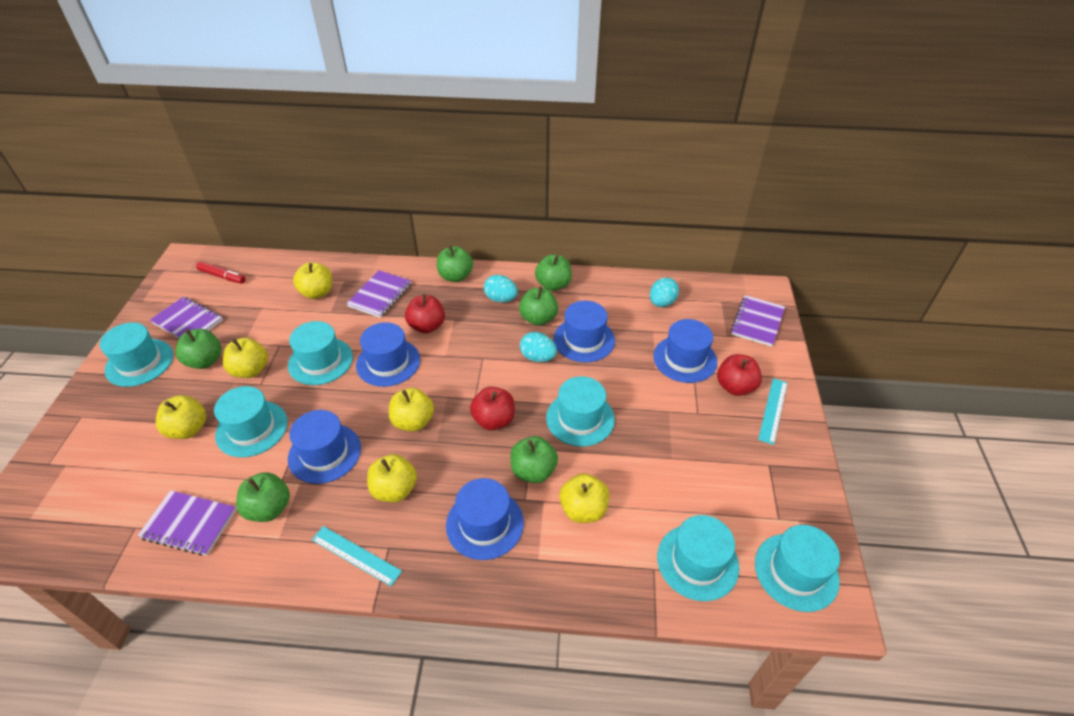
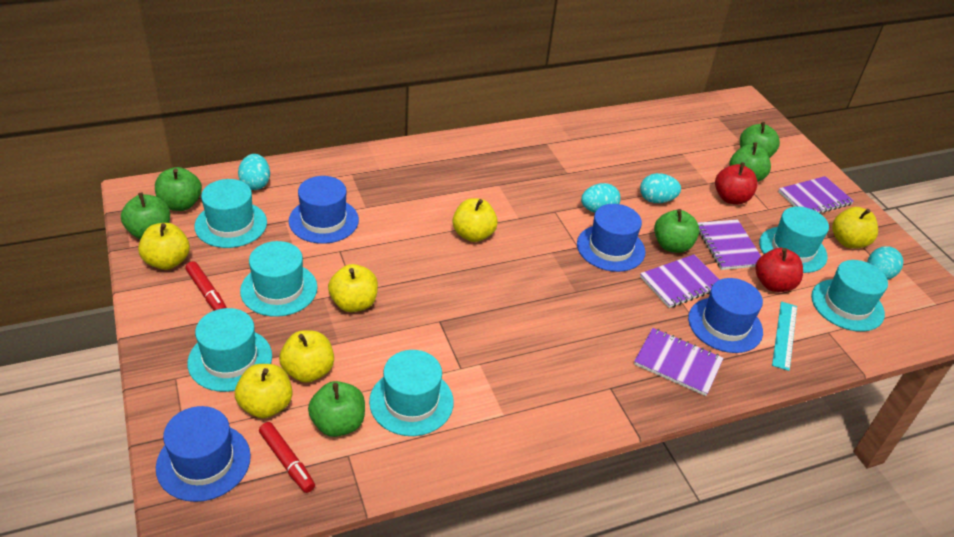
blue hat: [288,410,361,484] [356,322,420,387] [446,478,524,560] [553,301,615,362] [653,319,717,383] = 5 -> [156,406,251,502] [289,176,359,244] [577,204,645,272] [688,278,763,353] = 4
red apple: [405,294,445,333] [470,387,515,430] [717,354,762,396] = 3 -> [715,162,758,205] [755,248,803,292] = 2
red marker: [196,261,246,284] = 1 -> [185,261,227,311] [259,422,315,493] = 2
turquoise egg: [484,275,518,303] [520,332,557,362] [650,278,679,307] = 3 -> [238,154,270,190] [581,183,621,213] [640,173,681,203] [867,246,903,280] = 4
turquoise ruler: [312,526,402,586] [758,378,788,445] = 2 -> [772,302,797,371] = 1

